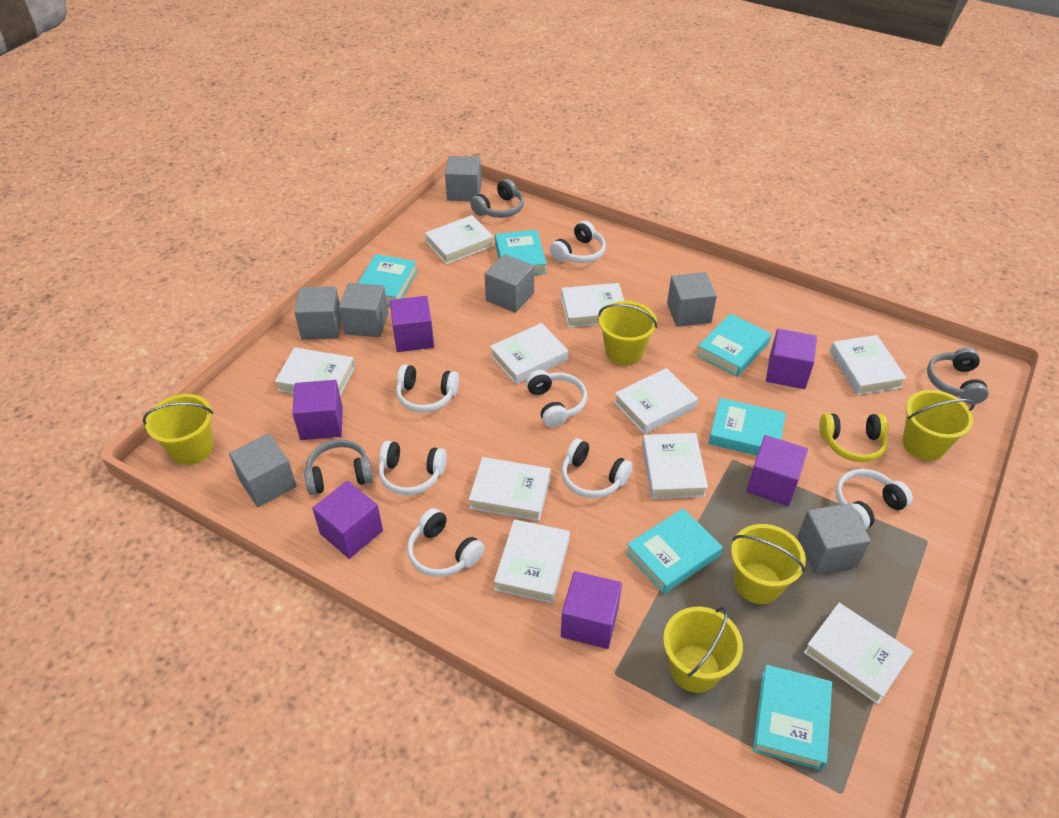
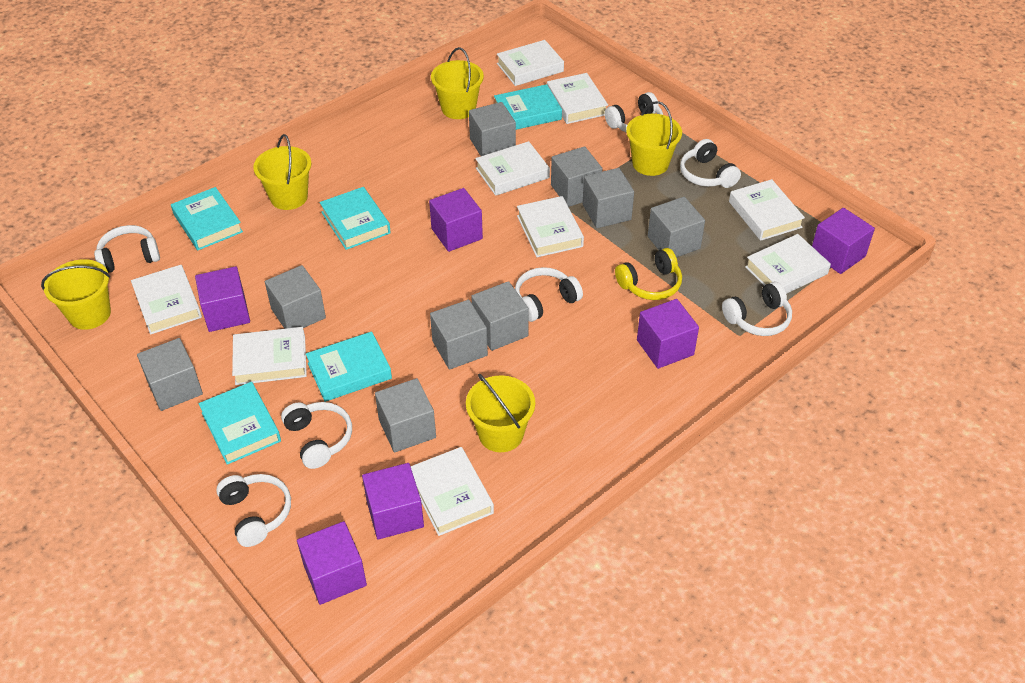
grey cube: [229,434,297,507] [294,286,341,340] [339,283,388,337] [445,156,482,201] [485,254,534,313] [667,272,717,327] [798,503,871,574] = 7 -> [137,338,203,411] [265,265,326,329] [375,378,436,452] [430,300,488,370] [469,102,516,156] [471,281,529,351] [551,146,602,207] [582,168,634,228] [648,197,705,257] = 9
grey headphones: [304,439,373,495] [470,179,524,218] [927,348,989,404] = 3 -> none = 0
turquoise book: [358,254,417,306] [495,230,547,275] [626,508,722,594] [696,313,771,377] [708,398,786,455] [753,665,832,770] = 6 -> [171,187,243,250] [199,382,281,465] [306,332,392,402] [320,187,391,250] [494,84,562,130] = 5
white book: [275,347,355,396] [425,215,494,265] [469,457,551,521] [490,323,568,384] [494,519,570,603] [561,283,624,328] [614,368,698,434] [642,433,708,499] [804,603,913,704] [830,335,907,395] = 10 -> [131,265,202,335] [232,327,307,385] [411,447,494,536] [475,141,550,196] [497,40,564,86] [517,196,584,257] [547,73,608,124] [729,179,805,241] [745,234,831,294] = 9

